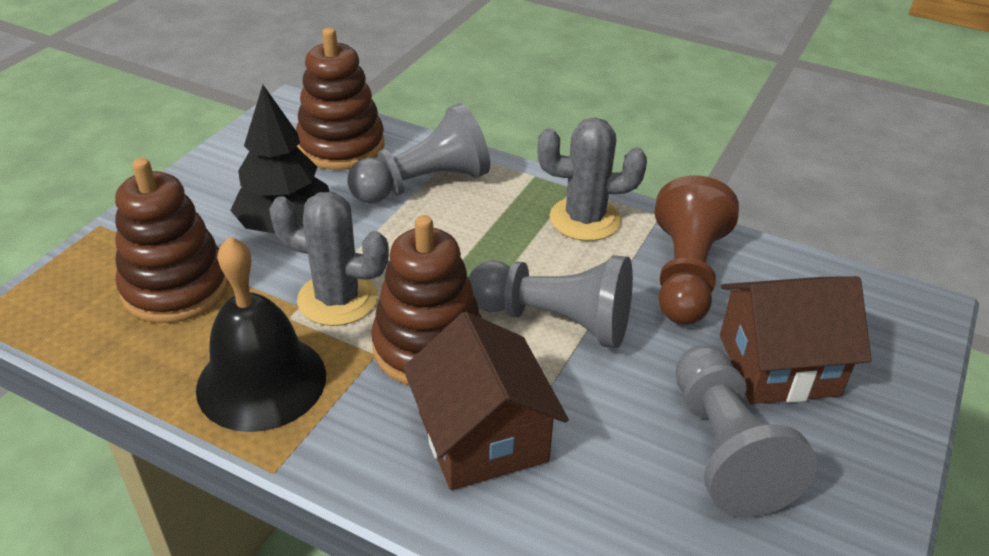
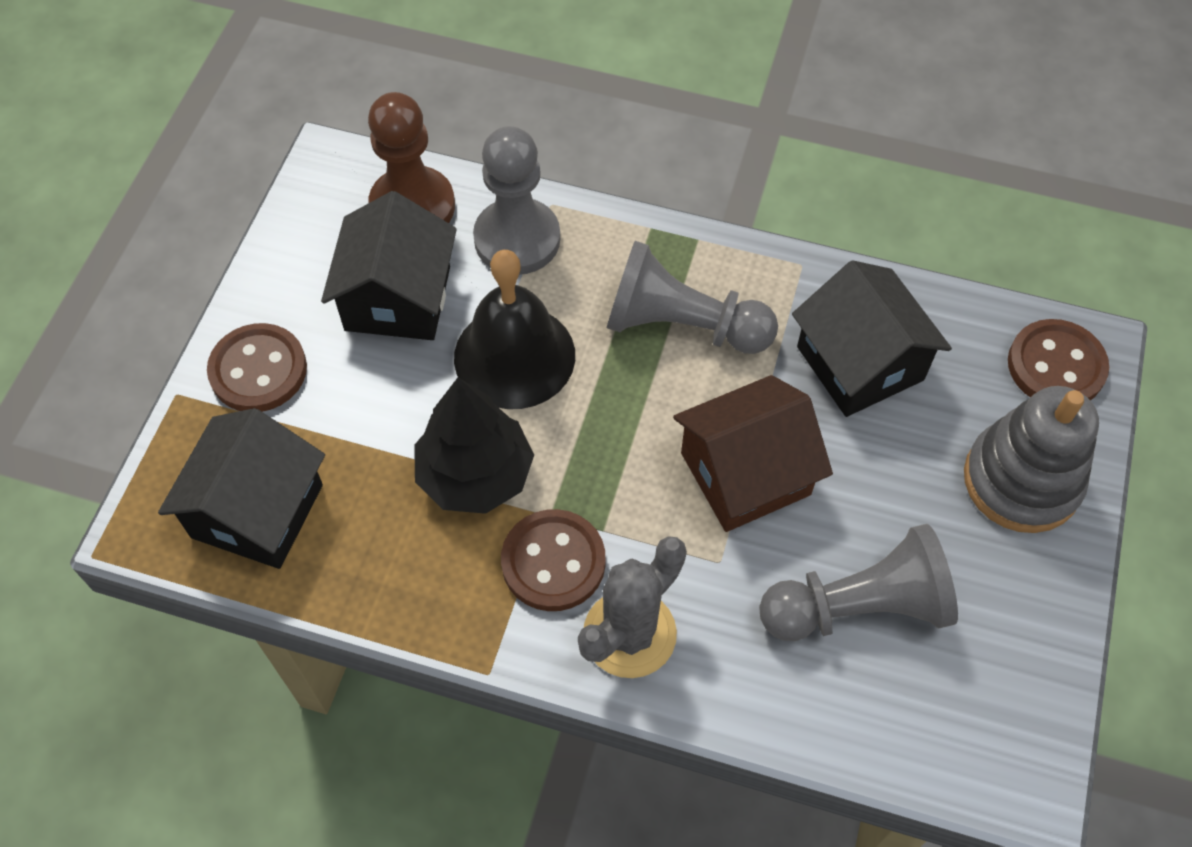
black house: none = 0 -> [158,408,325,569] [321,191,457,340] [792,260,952,417] = 3
brown button: none = 0 -> [207,323,307,412] [501,509,606,611] [1008,319,1109,400] = 3
brown house: [403,312,569,490] [720,276,871,404] = 2 -> [673,375,833,532] = 1
brown stacking toy: [115,158,229,323] [296,28,384,170] [371,215,482,385] = 3 -> none = 0
grey cactus: [269,192,389,326] [537,117,647,241] = 2 -> [578,536,687,678] = 1
grey stacking toy: none = 0 -> [964,386,1099,533] = 1

